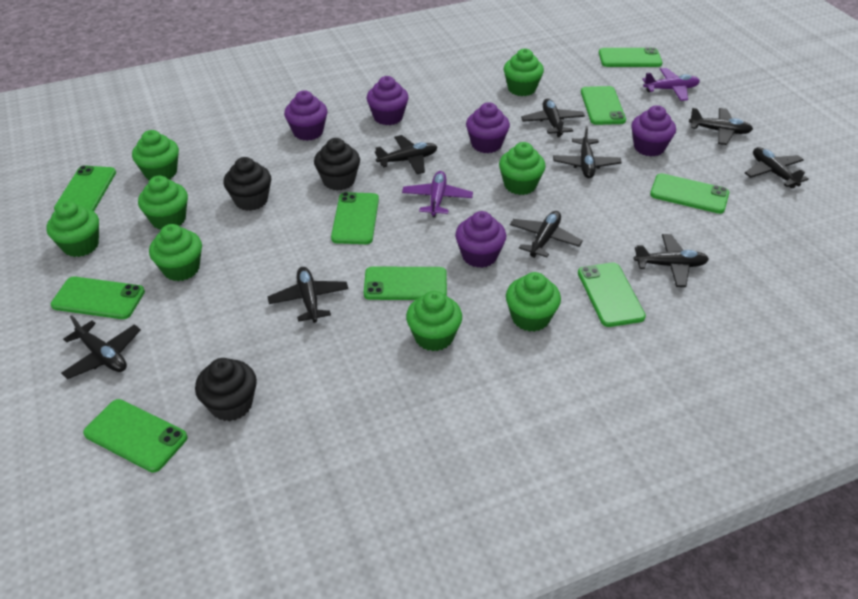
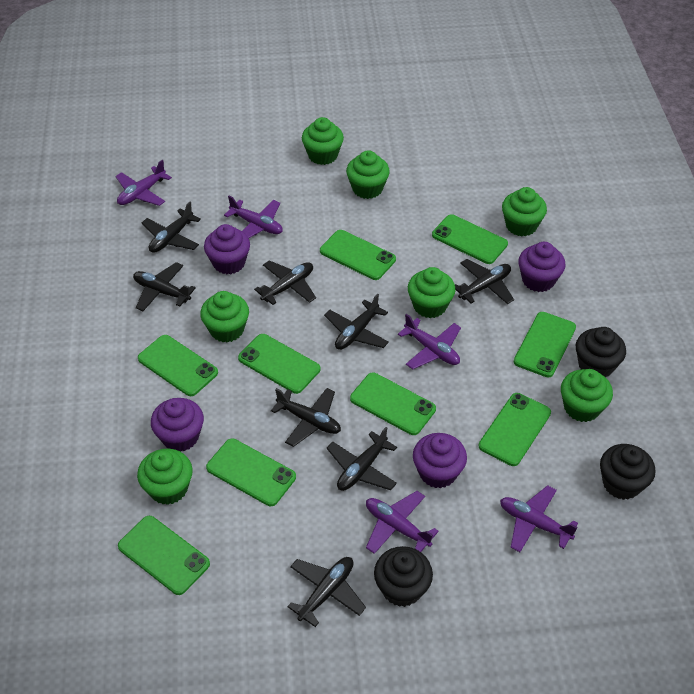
black plane: [61,315,141,379] [267,267,348,323] [375,135,437,174] [510,211,583,258] [521,98,585,137] [553,126,622,178] [634,234,709,287] [689,108,753,145] [745,147,809,189] = 9 -> [133,262,196,311] [142,202,201,253] [254,260,316,305] [271,388,341,447] [287,557,366,627] [324,294,389,350] [327,427,397,491] [455,259,514,304] = 8
green cupcake: [46,201,99,257] [132,130,179,180] [138,176,188,229] [149,224,202,281] [406,291,462,351] [499,142,546,195] [503,49,544,96] [506,272,561,332] = 8 -> [137,449,193,505] [200,291,249,343] [302,117,344,165] [346,150,390,199] [408,267,456,318] [502,187,547,236] [561,369,613,422] = 7
purple cupcake: [284,90,328,141] [367,76,409,125] [455,211,506,268] [466,102,510,153] [631,105,676,157] = 5 -> [151,398,204,452] [204,224,250,274] [413,433,467,488] [518,242,566,292] = 4
purple plane: [402,171,473,217] [642,68,700,101] = 2 -> [115,160,172,206] [224,196,283,239] [366,491,439,554] [398,314,461,369] [500,485,578,552] = 5

